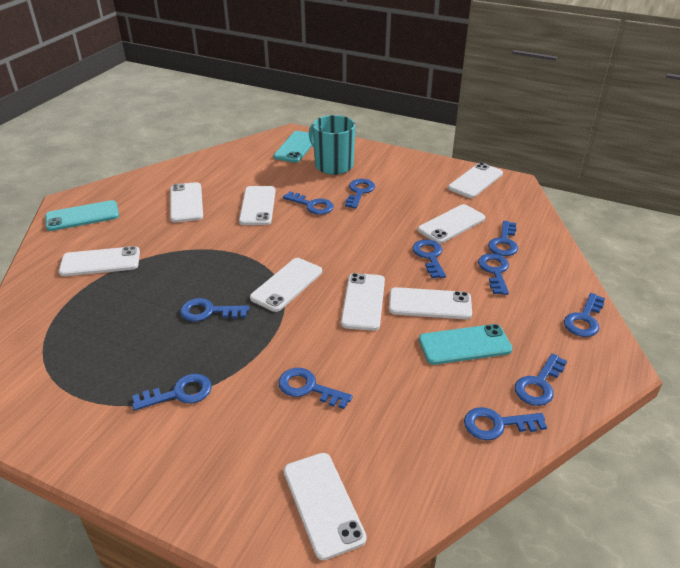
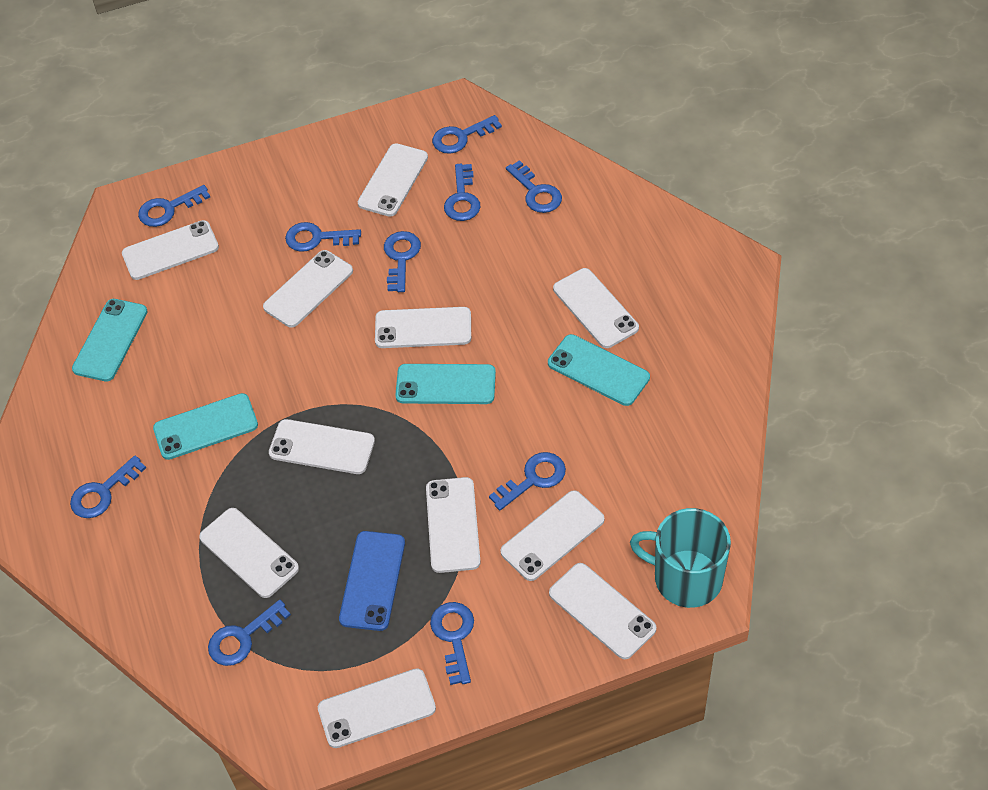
blue key: [132,374,212,411] [180,298,249,322] [278,368,353,409] [283,191,334,215] [345,179,375,209] [413,240,446,278] [464,407,547,440] [478,253,509,295] [488,221,518,256] [515,353,567,406] [564,293,605,337] = 11 -> [70,455,146,518] [138,185,210,227] [208,600,291,666] [285,222,361,252] [384,231,421,292] [430,602,474,685] [432,115,502,154] [444,164,481,221] [489,452,566,511] [506,160,562,213] = 10
blue phone: none = 0 -> [339,531,405,631] = 1
turquoise phone: [45,200,119,231] [273,131,312,163] [419,324,513,365] = 3 -> [72,299,148,382] [153,393,258,460] [395,364,496,404] [548,334,650,406] = 4
white phone: [59,246,140,276] [170,182,203,222] [239,186,276,225] [250,258,322,312] [284,453,367,560] [341,273,385,331] [389,287,472,319] [418,204,485,244] [448,163,503,198] = 9 -> [122,220,219,280] [199,508,299,598] [263,250,353,328] [269,419,375,474] [318,668,436,748] [358,143,428,217] [375,307,471,348] [426,477,481,573] [500,490,605,581] [549,563,657,659] [553,268,639,348] = 11

